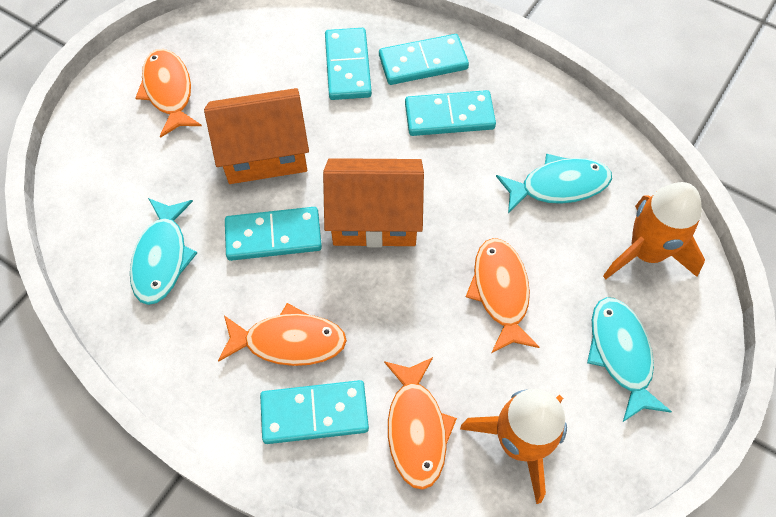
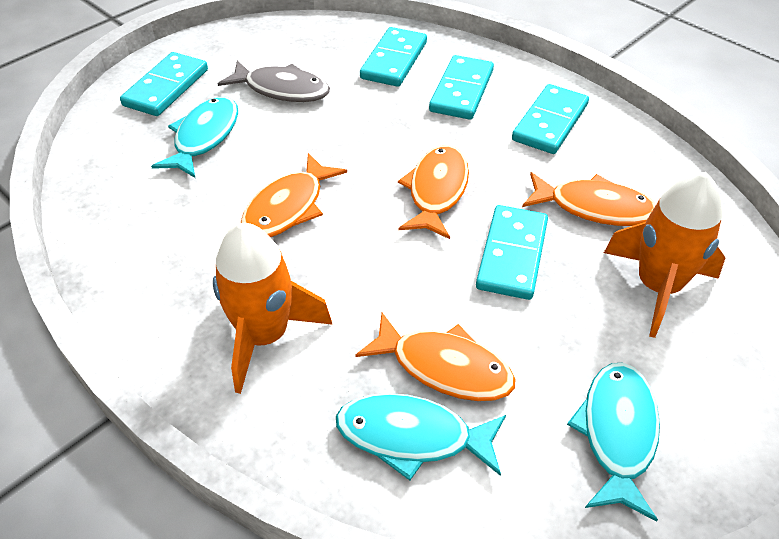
grey fish: none = 0 -> [218,60,330,102] = 1
orange house: [204,88,309,184] [323,158,424,247] = 2 -> none = 0

